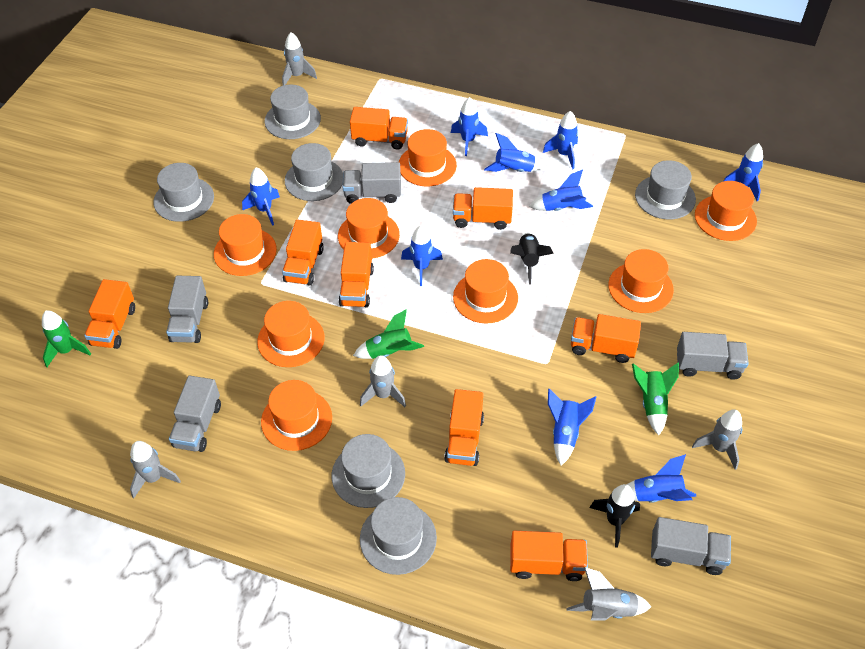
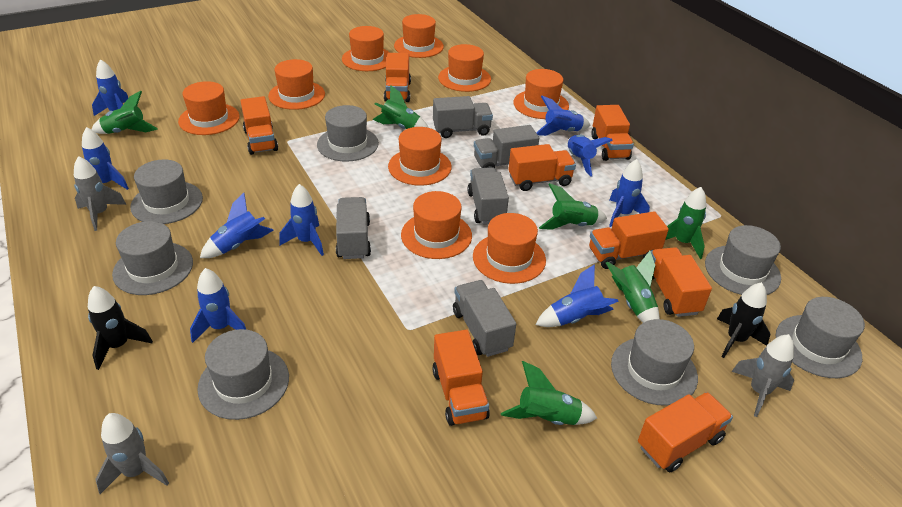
green rocket: [42,310,91,367] [353,309,424,359] [632,362,679,435] = 3 -> [91,91,158,134] [372,85,429,129] [501,361,597,425] [539,183,607,230] [606,251,660,323] [666,187,706,259] = 6
grey hat: [153,163,214,222] [264,84,321,139] [285,143,343,201] [332,434,405,508] [360,497,437,575] [635,160,696,219] = 6 -> [112,221,193,295] [130,159,203,224] [197,329,289,420] [317,105,379,162] [611,319,698,406] [705,225,781,295] [776,297,865,378] = 7
grey rocket: [130,441,181,498] [282,32,317,86] [360,355,406,407] [566,567,651,621] [692,410,742,470] = 5 -> [74,156,127,231] [95,413,169,494] [731,334,794,417] = 3
orange hat: [214,214,277,276] [257,301,325,367] [261,380,332,451] [338,198,400,259] [399,129,457,186] [453,259,518,324] [608,249,674,313] [695,181,757,241] = 8 -> [178,81,240,135] [268,59,325,110] [342,26,390,71] [388,127,451,186] [394,14,444,58] [401,191,472,259] [438,44,491,92] [473,213,546,284] [513,69,569,119] = 9

